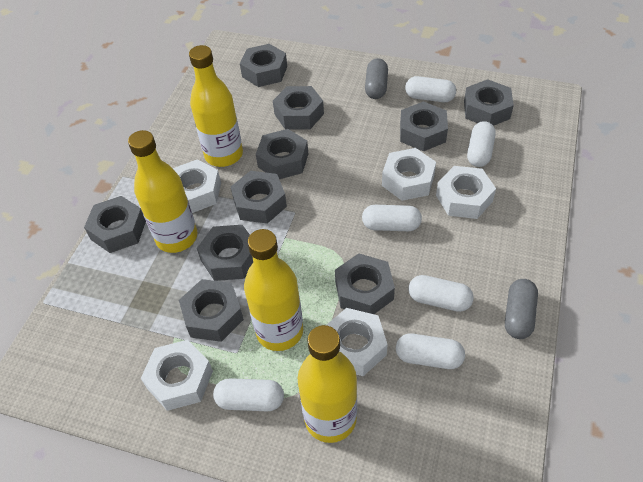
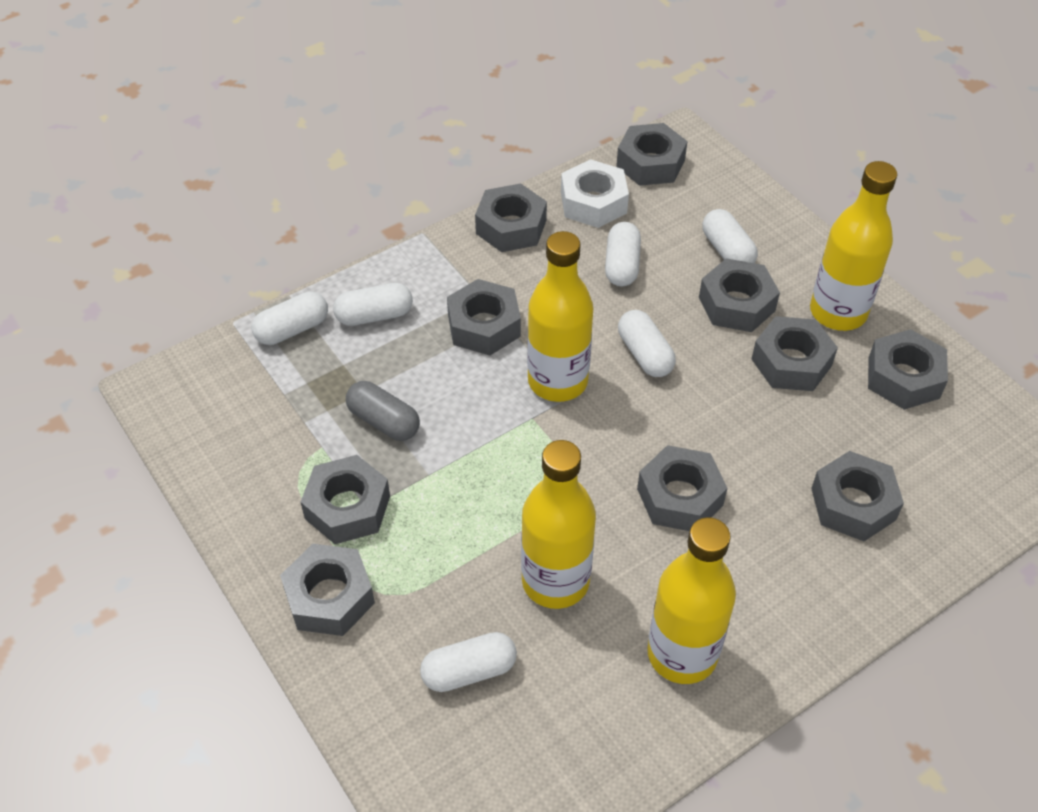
grey capsule: [365,58,388,99] [505,279,538,339] = 2 -> [346,381,420,441] = 1
white nut: [141,340,213,411] [173,160,221,213] [326,308,388,376] [382,148,436,201] [436,166,496,219] = 5 -> [561,159,629,228] = 1

